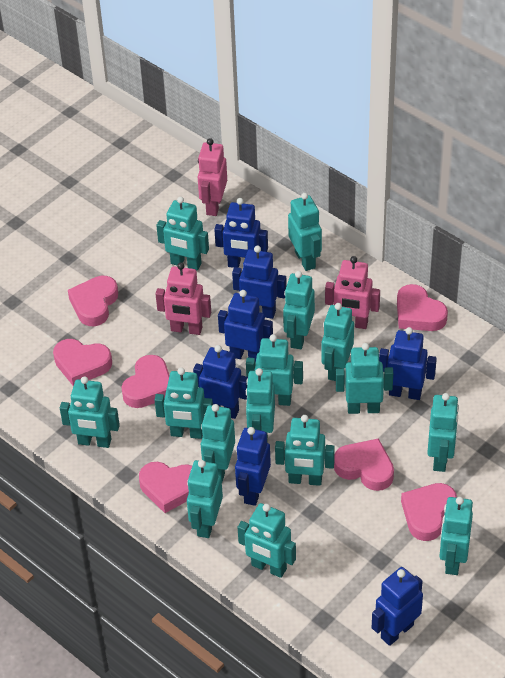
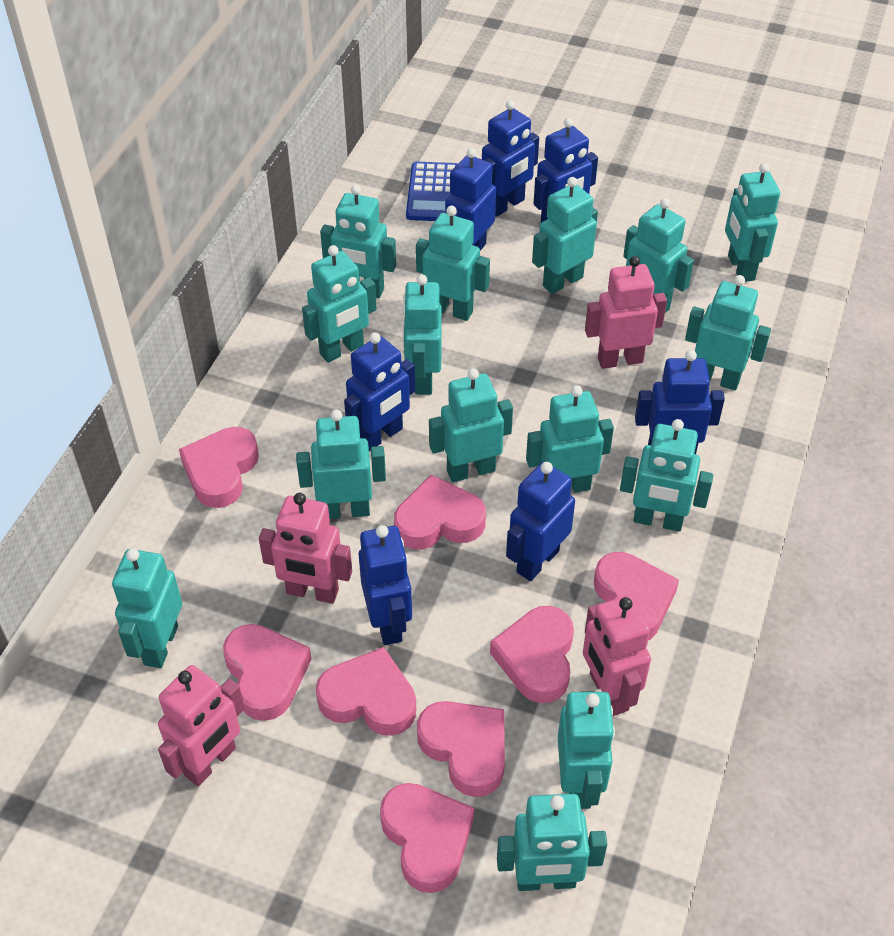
blue calculator: none = 0 -> [406,162,458,221] = 1
pink heart: [53,339,112,386] [68,276,118,326] [121,355,170,408] [139,462,192,513] [334,438,394,491] [397,284,448,331] [401,483,457,541] = 7 -> [179,427,259,508] [223,624,312,721] [316,647,416,736] [380,783,474,893] [394,475,486,550] [417,701,505,797] [490,606,574,703] [594,552,679,640] = 8
pink robot: [156,263,211,335] [198,138,227,216] [325,256,380,329] = 3 -> [158,665,245,786] [259,493,352,604] [583,595,651,716] [585,256,667,369] = 4

